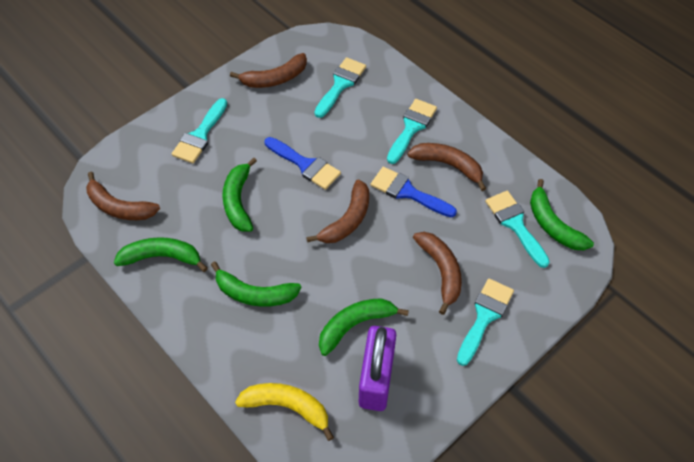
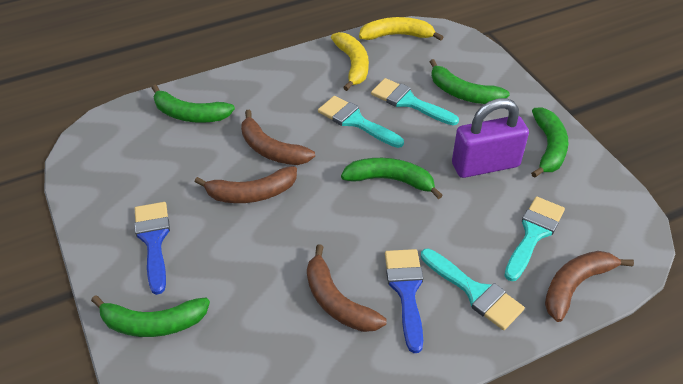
brown banana: [86,172,160,220] [230,53,307,88] [306,180,369,243] [407,143,486,191] [413,232,462,315] = 5 -> [194,166,297,203] [241,110,315,165] [307,244,387,332] [545,251,634,322] = 4
turquoise brush: [172,98,227,163] [314,57,366,118] [387,99,437,164] [457,278,514,366] [485,191,550,268] = 5 -> [318,96,404,148] [371,78,459,125] [421,248,525,330] [504,196,565,281] = 4
yellow banana: [235,383,334,441] = 1 -> [331,32,369,91] [359,17,443,41] = 2

